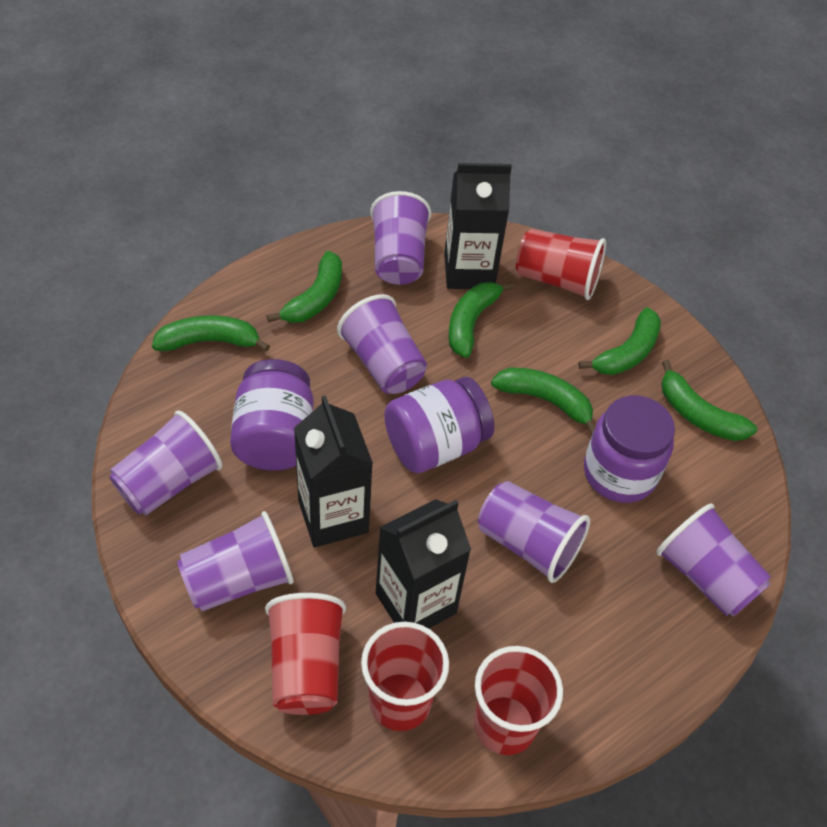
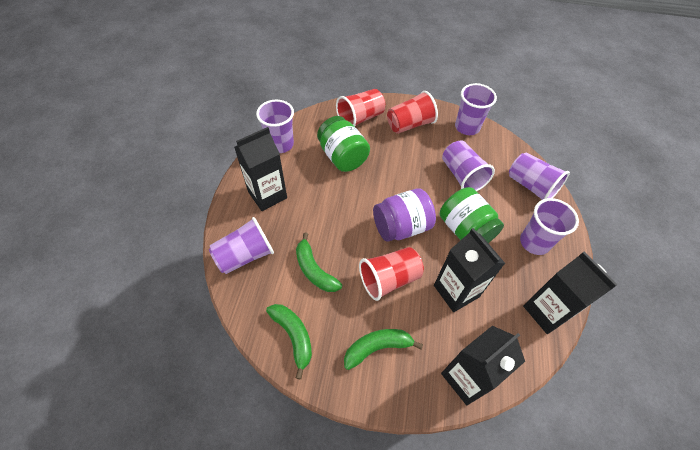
black carton: [294,395,373,547] [376,499,471,629] [444,163,512,289] = 3 -> [234,127,287,211] [434,228,505,312] [441,326,525,405] [523,252,618,334] = 4
green banana: [152,315,270,352] [267,251,342,323] [448,281,514,358] [491,368,595,435] [578,307,661,375] [661,360,757,441] = 6 -> [266,304,312,379] [296,232,342,292] [344,329,423,370] = 3
green jar: none = 0 -> [317,116,370,172] [440,187,504,243] = 2
purple jar: [230,359,313,471] [384,377,494,473] [584,395,675,503] = 3 -> [373,188,436,242] = 1
red cup: [265,593,346,715] [361,622,449,731] [474,646,563,755] [516,229,606,300] = 4 -> [336,89,385,127] [359,247,424,301] [387,91,438,134] = 3

